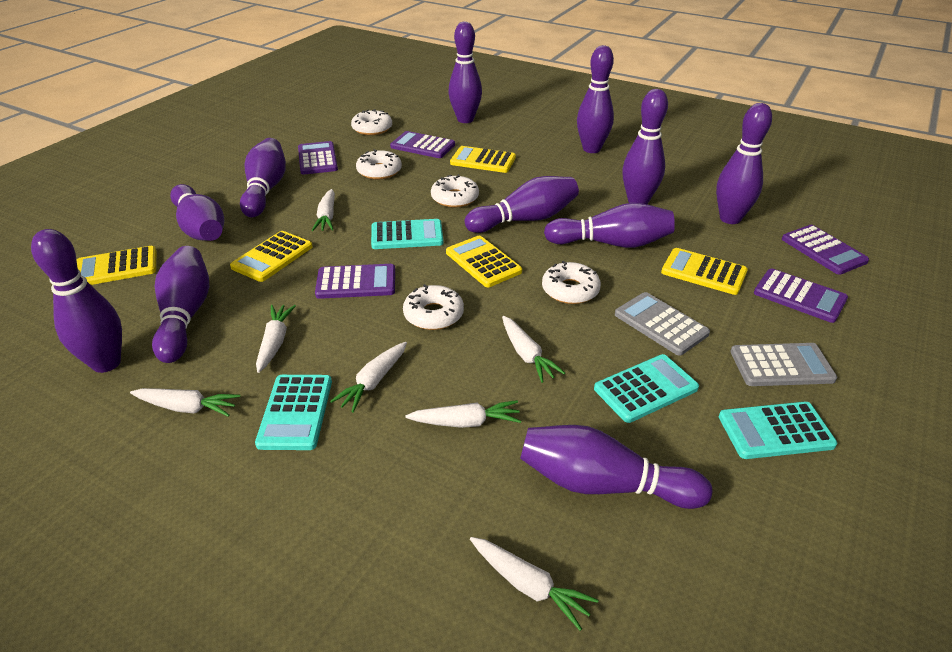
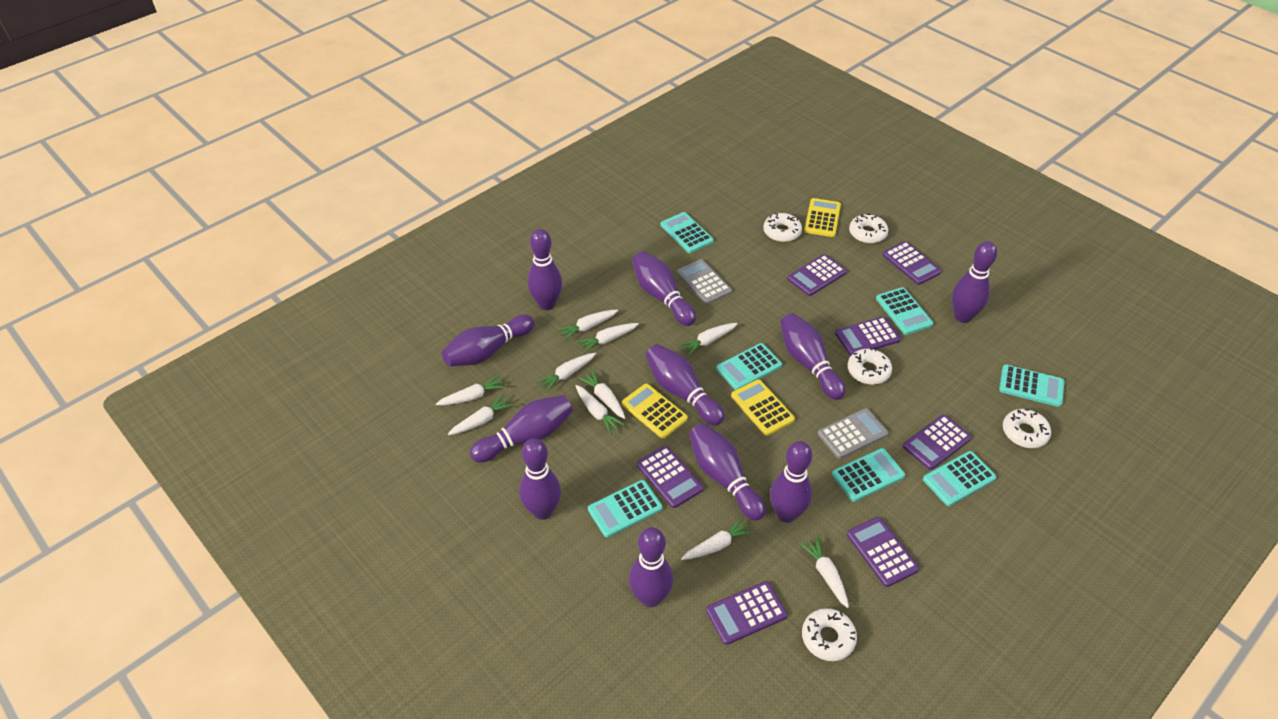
purple calculator: [298,141,338,175] [315,264,395,299] [390,131,455,158] [754,268,848,323] [782,225,869,275] = 5 -> [637,446,704,508] [706,581,788,645] [788,254,847,296] [835,317,901,356] [847,517,919,587] [882,241,941,285] [903,414,972,470] = 7
turquoise calculator: [255,375,332,450] [371,219,443,249] [594,354,699,423] [719,402,837,459] = 4 -> [588,480,662,538] [661,212,714,253] [716,343,782,390] [832,448,905,502] [876,287,933,335] [923,451,996,506] [999,364,1065,407] = 7
white carrot: [130,388,240,417] [256,305,296,373] [312,189,335,231] [330,342,407,413] [405,400,521,428] [470,537,599,631] [502,316,565,383] = 7 -> [436,375,506,405] [448,394,514,436] [536,353,596,393] [557,310,618,341] [576,323,639,353] [576,385,625,435] [578,369,625,419] [678,323,738,356] [681,517,754,560] [799,536,849,608] = 10
yellow calculator: [77,246,156,285] [230,231,313,282] [446,236,522,287] [450,146,516,173] [661,248,748,295] = 5 -> [621,384,688,438] [731,379,795,436] [804,198,841,237] = 3

